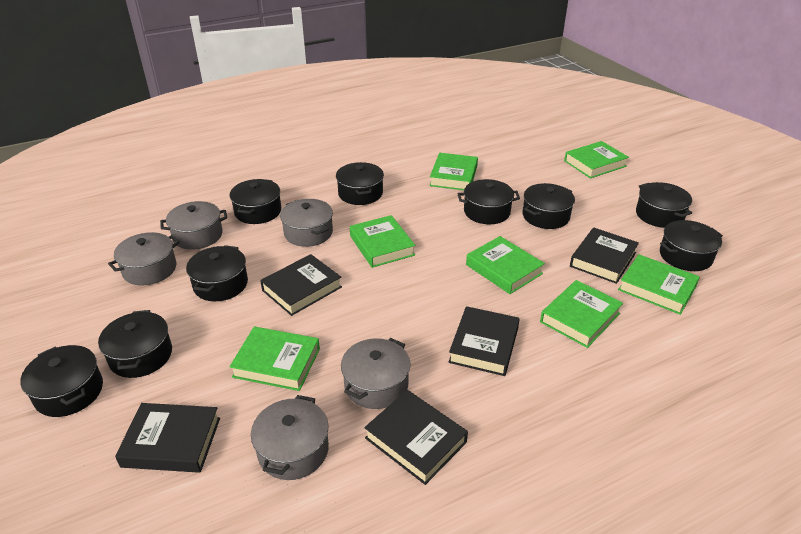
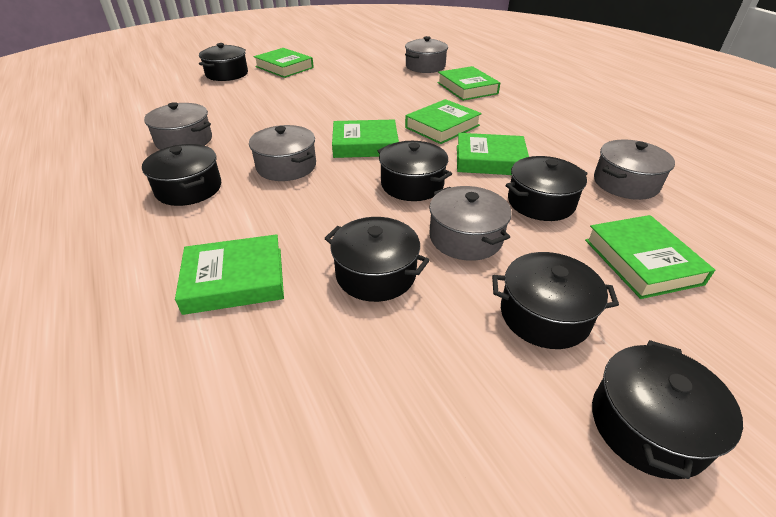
black book: [115,403,220,473] [260,254,342,316] [364,390,468,485] [448,306,520,376] [570,227,639,284] = 5 -> none = 0
black pot: [20,345,103,417] [98,310,172,378] [186,245,248,301] [229,179,281,224] [336,162,384,205] [458,179,520,224] [523,183,575,229] [636,182,692,228] [660,220,723,271] = 9 -> [142,144,221,206] [199,43,248,81] [324,217,429,302] [378,141,452,201] [492,252,619,349] [506,156,588,221] [592,340,743,479] = 7

